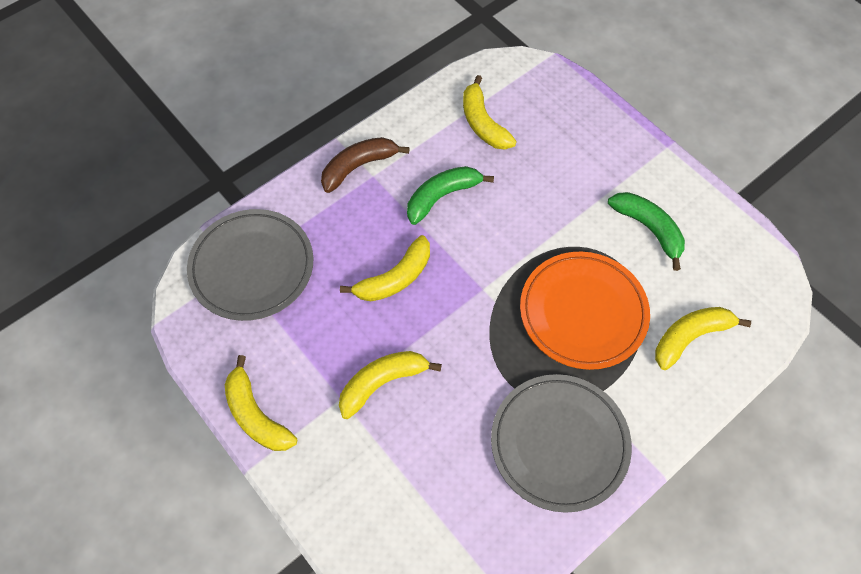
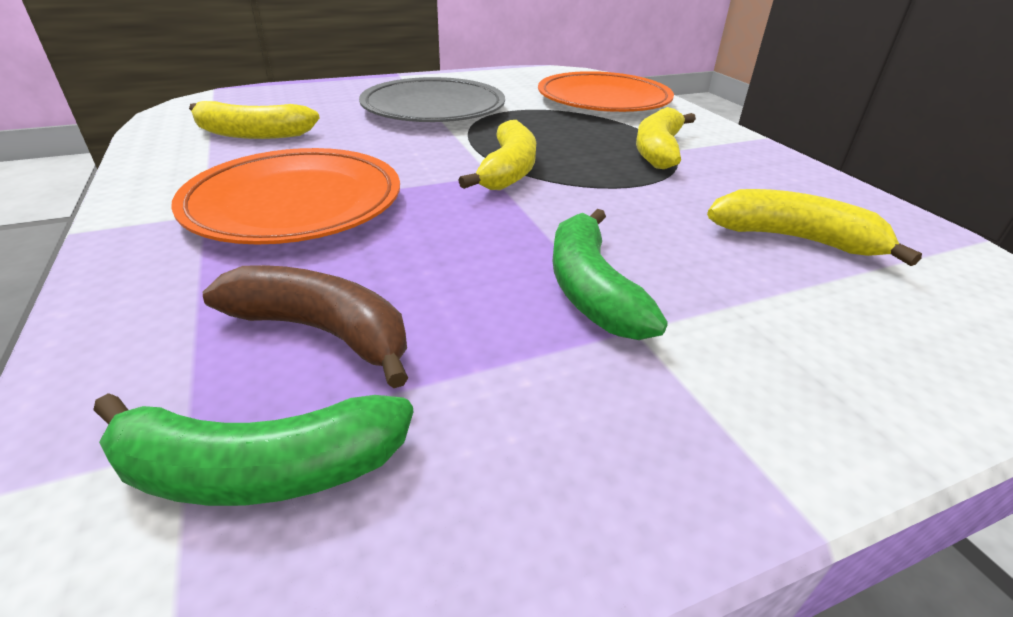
grey plate: [187,209,313,321] [491,374,632,513] = 2 -> [359,77,505,122] = 1
orange plate: [520,252,650,370] = 1 -> [171,148,400,245] [538,71,674,112] = 2
yellow banana: [225,355,297,451] [339,351,442,419] [340,235,430,301] [463,75,517,150] [655,307,751,370] = 5 -> [189,101,320,139] [458,120,536,190] [636,107,696,169] [707,189,922,266] = 4

